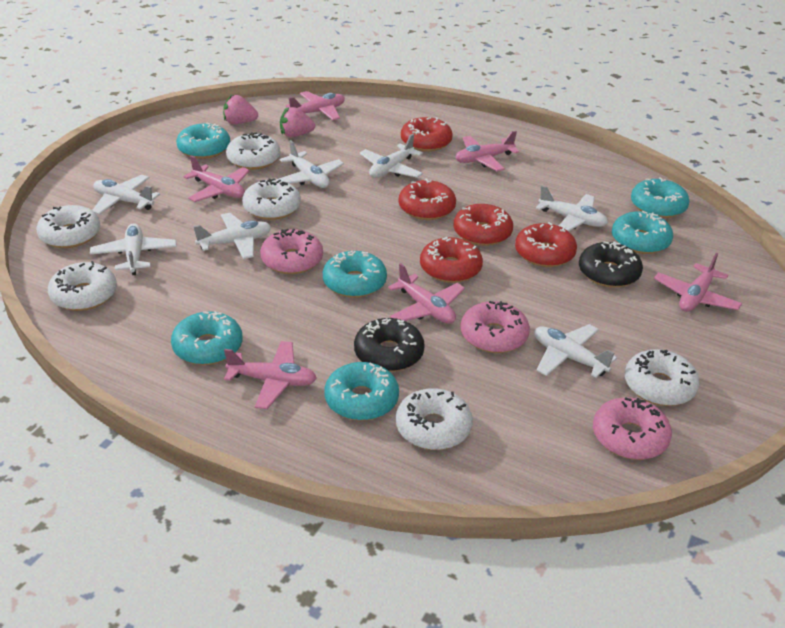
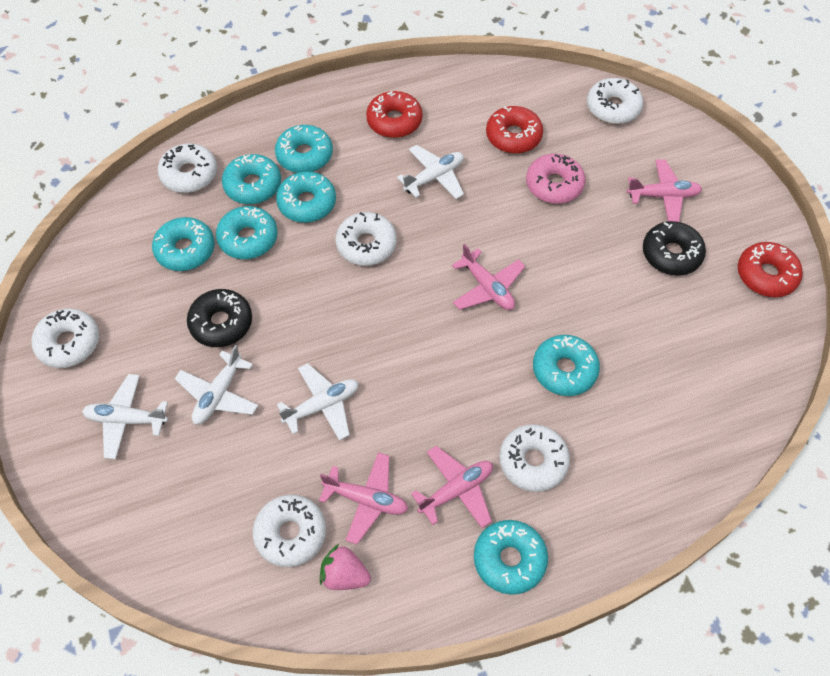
pink donut: [260,229,323,274] [461,301,530,353] [593,397,672,460] = 3 -> [526,154,585,204] = 1
pink plane: [183,155,250,202] [224,341,317,409] [286,91,345,120] [388,263,465,324] [455,131,520,171] [654,253,742,312] = 6 -> [319,452,408,544] [411,446,493,528] [452,244,525,310] [627,159,702,222] = 4
pink strawberry: [223,95,258,124] [280,107,315,137] = 2 -> [320,544,371,590] = 1
red donut: [399,179,456,220] [401,117,453,152] [420,237,483,283] [454,204,513,246] [515,222,577,267] = 5 -> [366,91,423,138] [486,106,543,154] [738,242,803,297] = 3
turquoise donut: [171,311,242,365] [176,123,230,159] [323,251,387,298] [325,362,399,421] [612,211,673,254] [631,177,690,218] = 6 -> [152,217,215,271] [216,206,278,259] [222,154,281,204] [275,125,333,173] [276,171,336,223] [474,520,548,595] [533,335,600,396] = 7
white plane: [90,223,177,275] [92,175,160,214] [193,213,271,259] [276,140,344,188] [360,134,423,178] [534,324,617,378] [536,185,608,232] = 7 -> [82,374,168,459] [175,345,258,425] [277,363,359,441] [397,145,464,199] = 4

